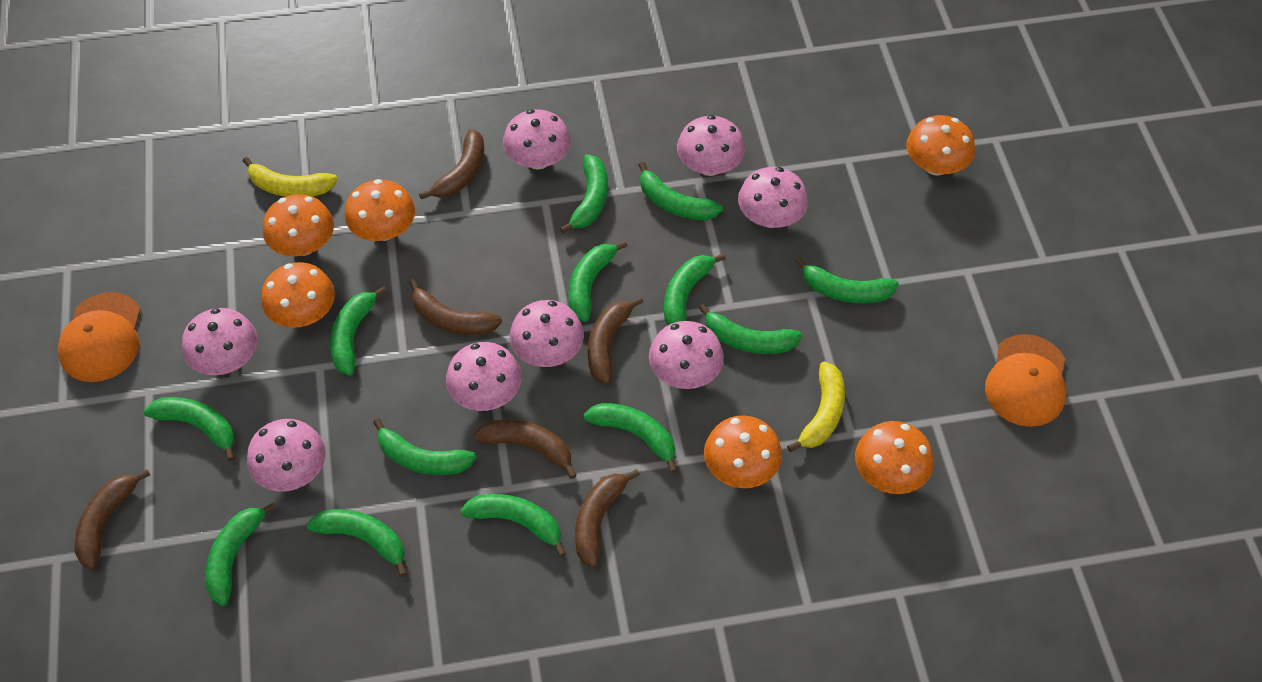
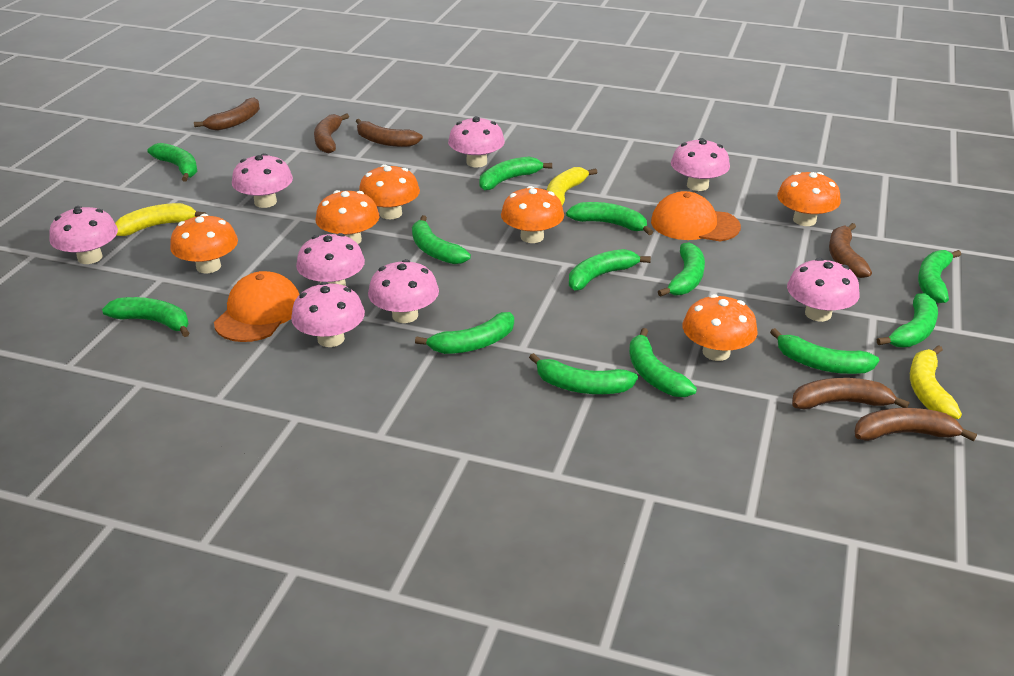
yellow banana: [243,157,338,197] [787,361,845,452] = 2 -> [115,203,206,236] [547,167,598,206] [910,345,962,419] = 3

